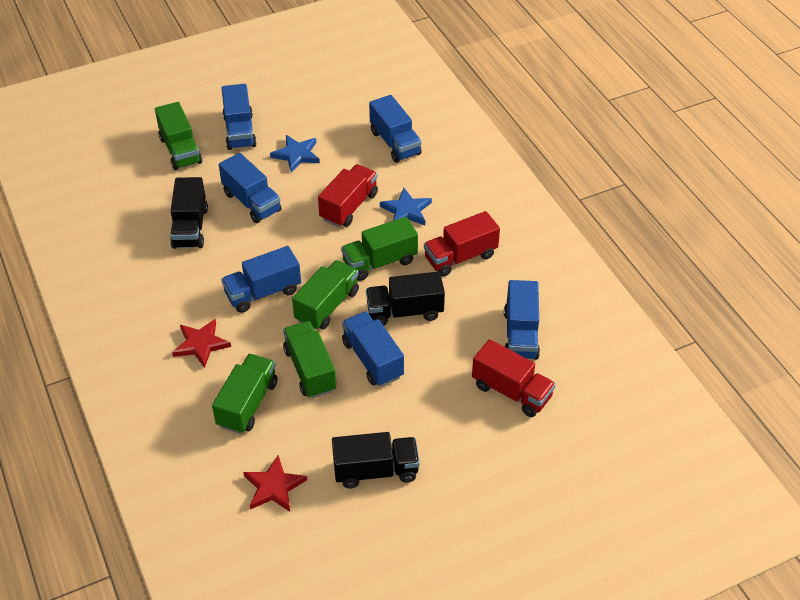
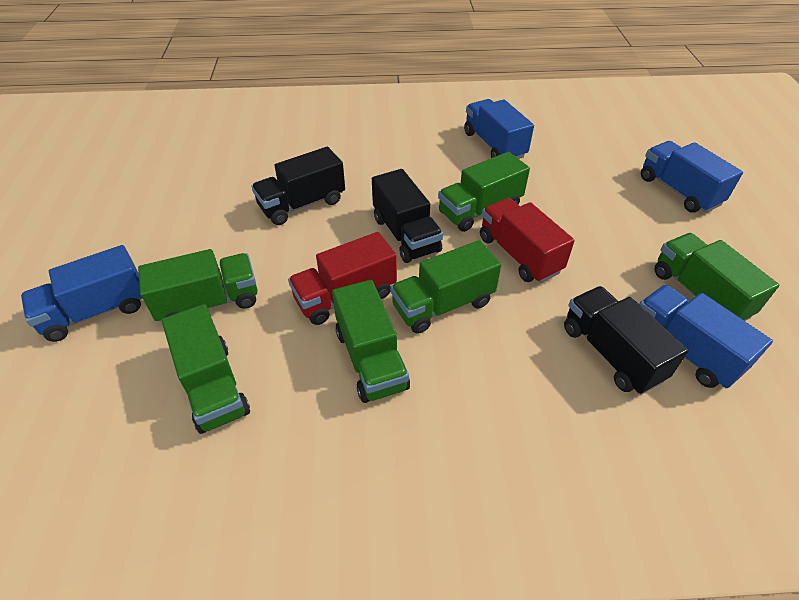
blue star: [270,135,320,172] [380,188,432,225] = 2 -> none = 0
blue truck: [219,153,281,223] [221,246,301,313] [222,84,257,150] [342,311,404,387] [369,95,422,163] [504,280,540,360] = 6 -> [21,245,143,342] [464,99,534,159] [639,284,773,389] [641,141,743,213] = 4
green truck: [155,102,202,170] [212,354,278,434] [283,321,336,398] [292,260,359,330] [341,217,418,281] = 5 -> [138,249,258,321] [162,304,250,434] [332,280,410,403] [390,240,501,334] [438,152,530,232] [654,233,779,321] = 6
red star: [172,319,231,368] [243,455,307,512] = 2 -> none = 0
red truck: [318,164,378,227] [424,211,500,277] [472,339,556,417] = 3 -> [288,232,397,325] [480,198,575,283] = 2

